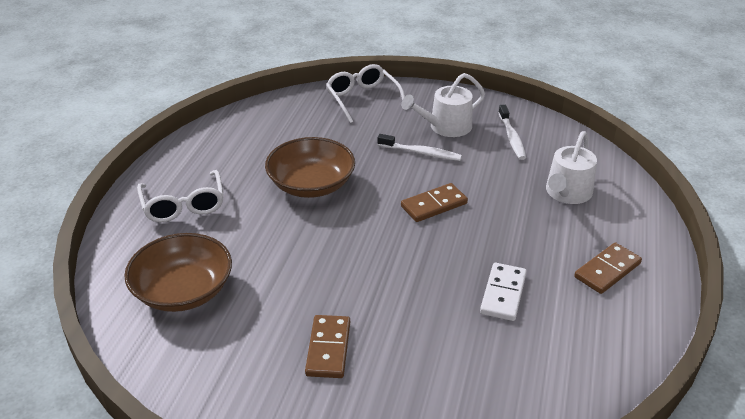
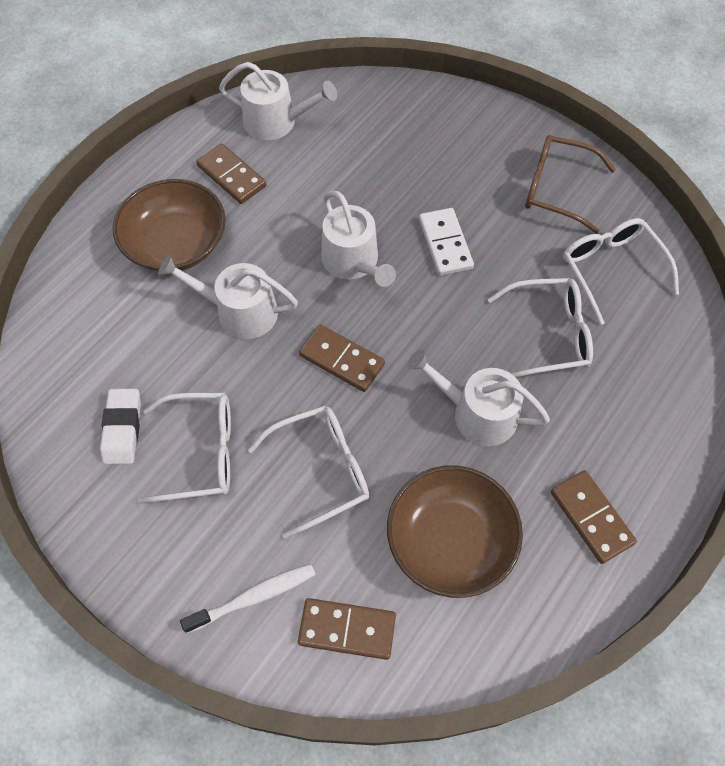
brown domino: [305,315,350,378] [401,183,468,222] [574,242,642,294] = 3 -> [196,143,267,204] [298,598,396,660] [299,324,385,392] [551,470,637,564] = 4
brown glasses: none = 0 -> [525,135,616,234] = 1
white eraser: none = 0 -> [100,389,141,464] = 1
white glasses: [137,170,224,222] [326,64,405,123] = 2 -> [137,393,231,504] [248,406,369,539] [488,278,593,377] [563,218,679,325] = 4
white toothbrush: [377,134,462,161] [498,105,526,160] = 2 -> [180,564,316,634] = 1
white watering can: [401,73,485,137] [546,131,597,204] = 2 -> [158,255,298,339] [219,62,337,140] [321,191,396,287] [407,349,550,446] = 4

